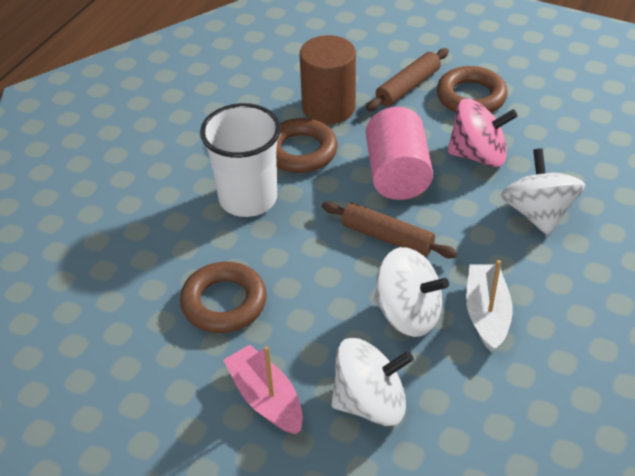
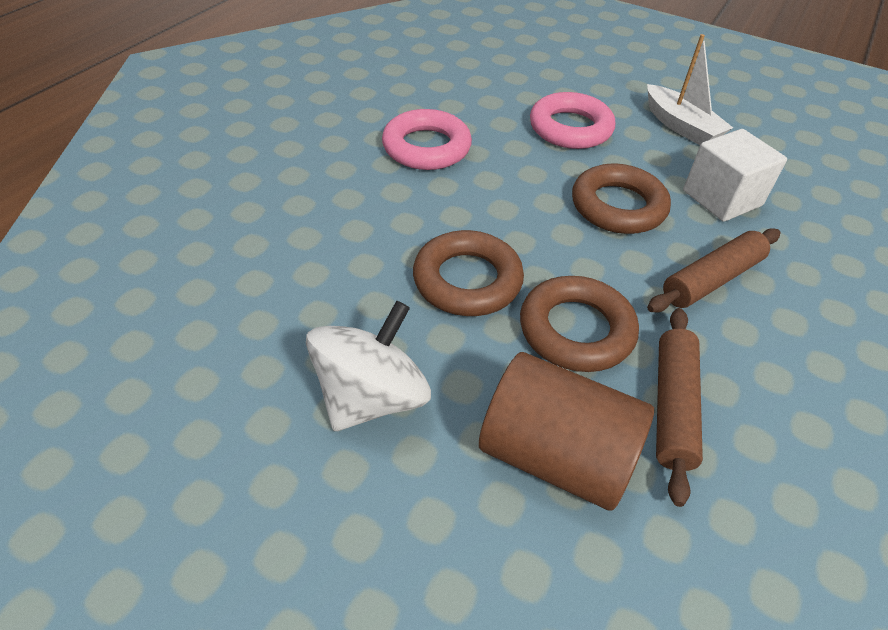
pink boat: [223,345,303,434] = 1 -> none = 0
pink cylinder: [366,107,433,200] = 1 -> none = 0
pink ring: none = 0 -> [382,109,472,170] [530,92,615,149] = 2
pink spinning top: [447,99,518,167] = 1 -> none = 0
white cube: none = 0 -> [683,129,787,222] = 1
white cup: [200,103,281,217] = 1 -> none = 0
white spinning top: [331,338,414,426] [374,247,449,337] [501,148,585,236] = 3 -> [306,301,431,431] = 1

